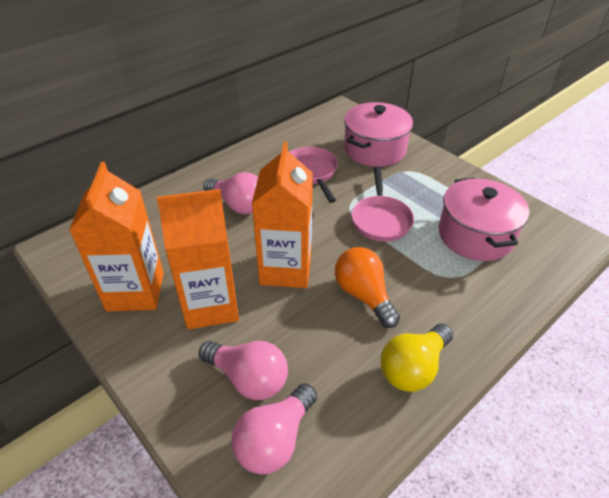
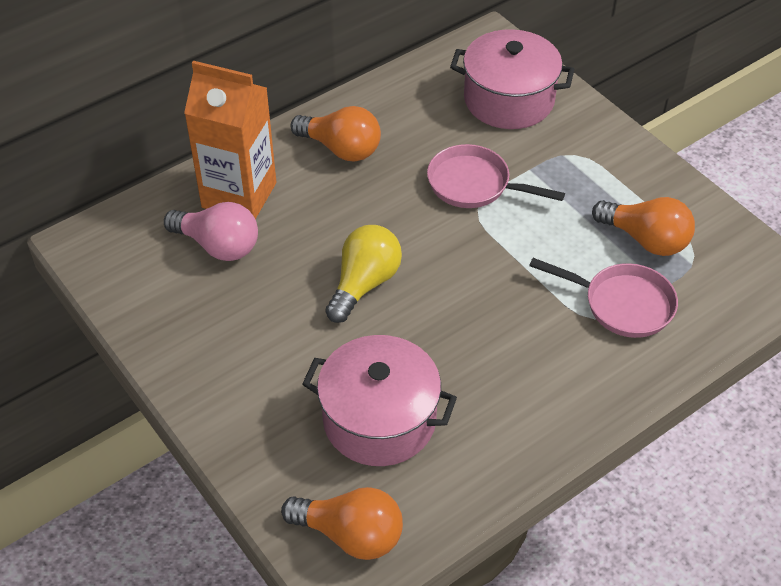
orange carton: [69,162,164,311] [157,189,239,329] [252,142,313,288] = 3 -> [184,61,276,219] = 1
orange light bulb: [335,247,400,328] = 1 -> [281,487,403,560] [290,106,381,162] [592,197,695,256] = 3
pink light bulb: [199,341,288,400] [203,172,258,214] [231,383,317,474] = 3 -> [164,202,258,261] = 1

